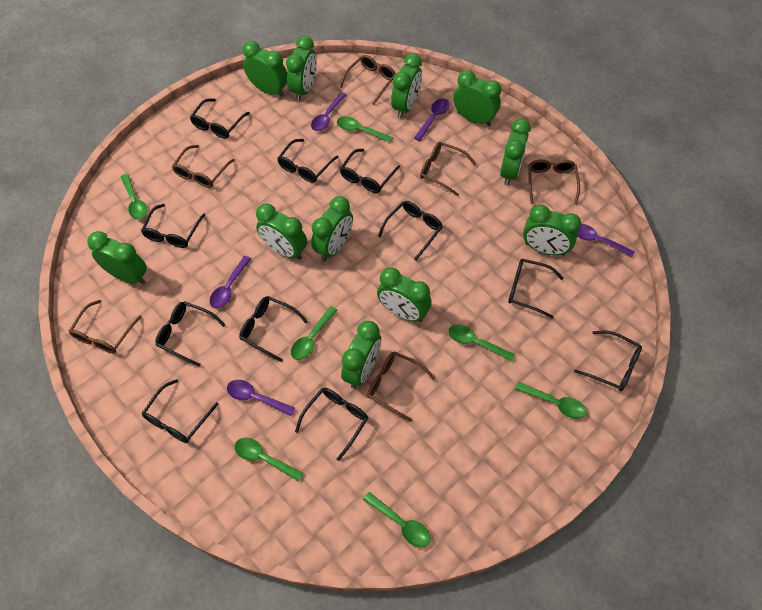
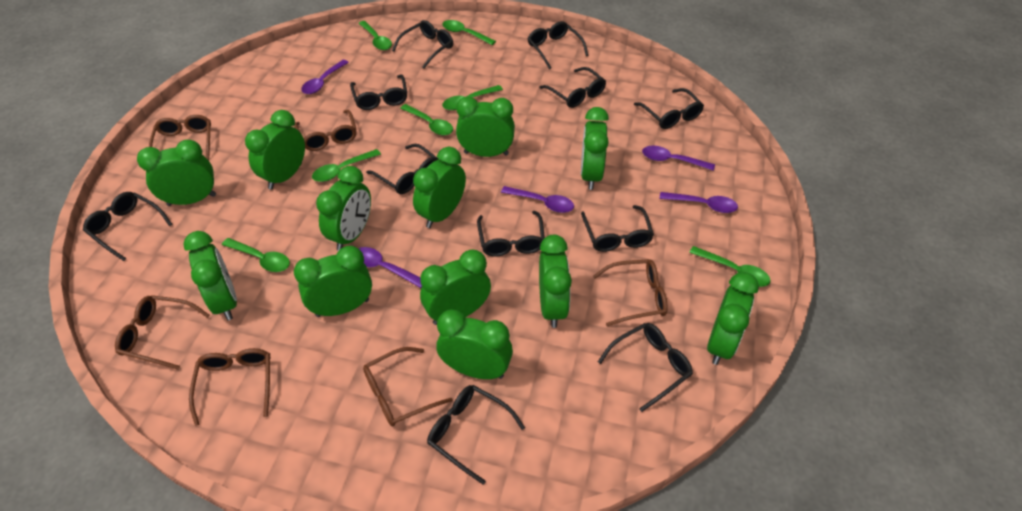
green clock: [87,231,147,285] [243,41,287,97] [256,203,307,260] [286,36,317,101] [311,196,353,261] [341,321,381,388] [377,267,432,322] [391,53,422,118] [453,70,501,126] [500,119,531,185] [523,205,581,256] = 11 -> [137,139,216,206] [183,231,237,320] [245,110,305,190] [294,246,372,317] [316,166,371,251] [413,147,466,228] [420,249,491,325] [436,309,513,379] [456,96,515,157] [539,235,572,328] [581,107,609,190] [707,272,759,365] = 12

